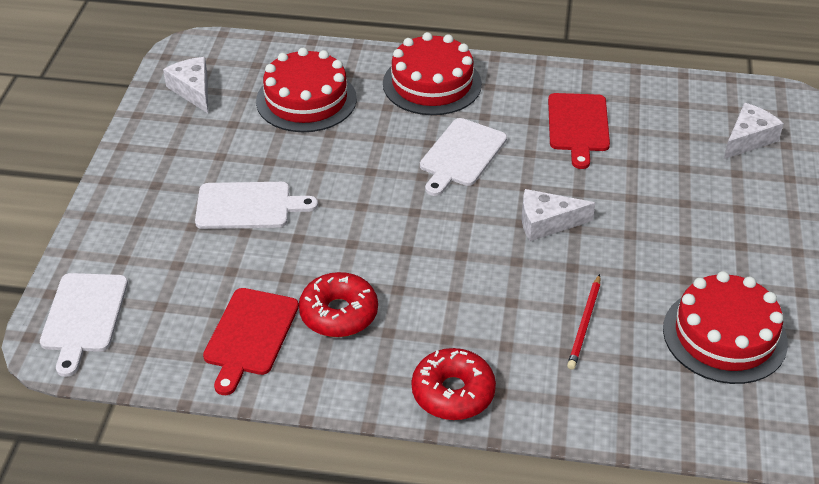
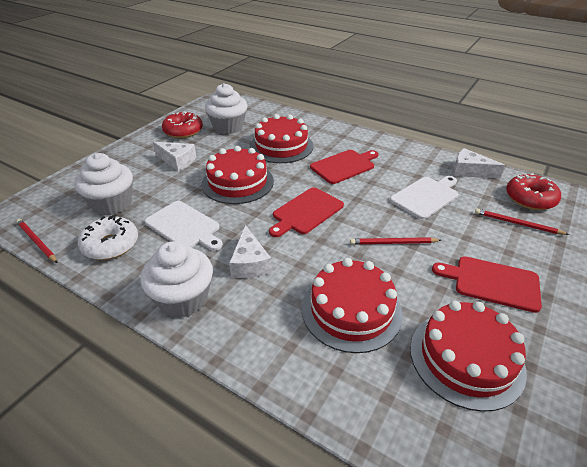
red cake: [256,48,357,132] [383,32,482,115] [663,271,788,384] = 3 -> [202,146,274,204] [250,114,313,163] [302,258,403,353] [410,301,527,412] = 4
red cutting board: [203,288,299,395] [548,93,610,169] = 2 -> [269,187,344,237] [310,150,379,184] [432,256,542,313] = 3
red pencil: [567,274,600,370] = 1 -> [16,219,58,263] [350,237,441,245] [475,209,569,235] = 3
white cupcake: none = 0 -> [75,153,133,216] [140,241,213,318] [205,83,247,134] = 3
white cutting board: [40,273,128,377] [195,182,318,229] [420,118,507,196] = 3 -> [145,201,223,251] [390,176,459,219] = 2
white donut: none = 0 -> [78,215,138,260] = 1

